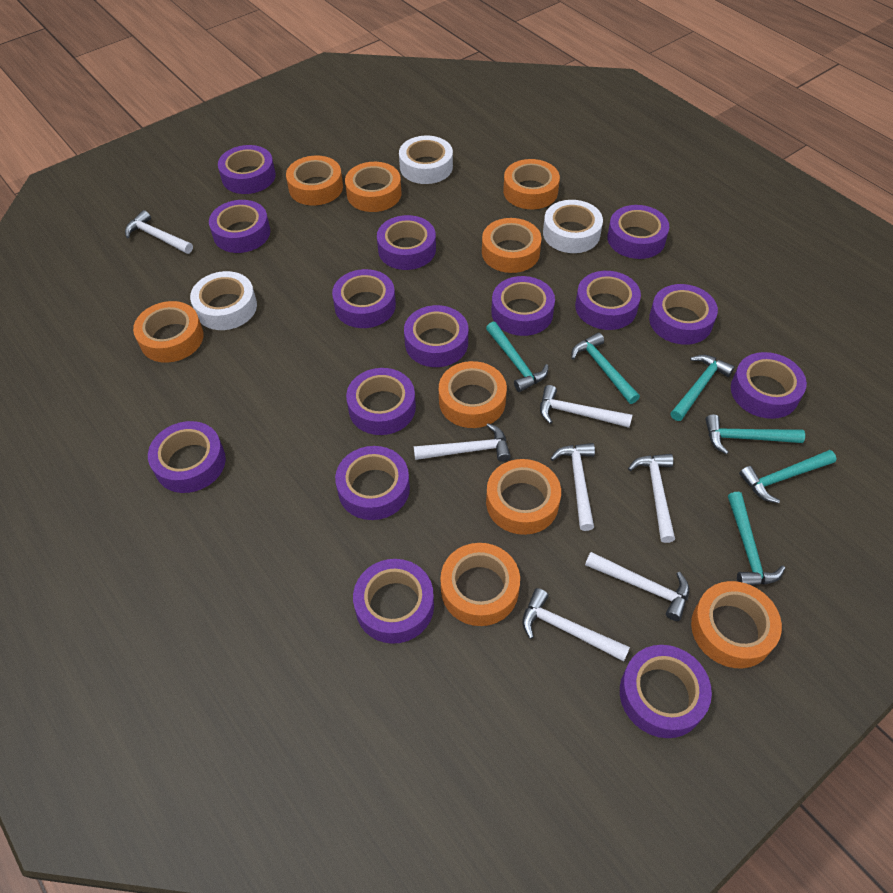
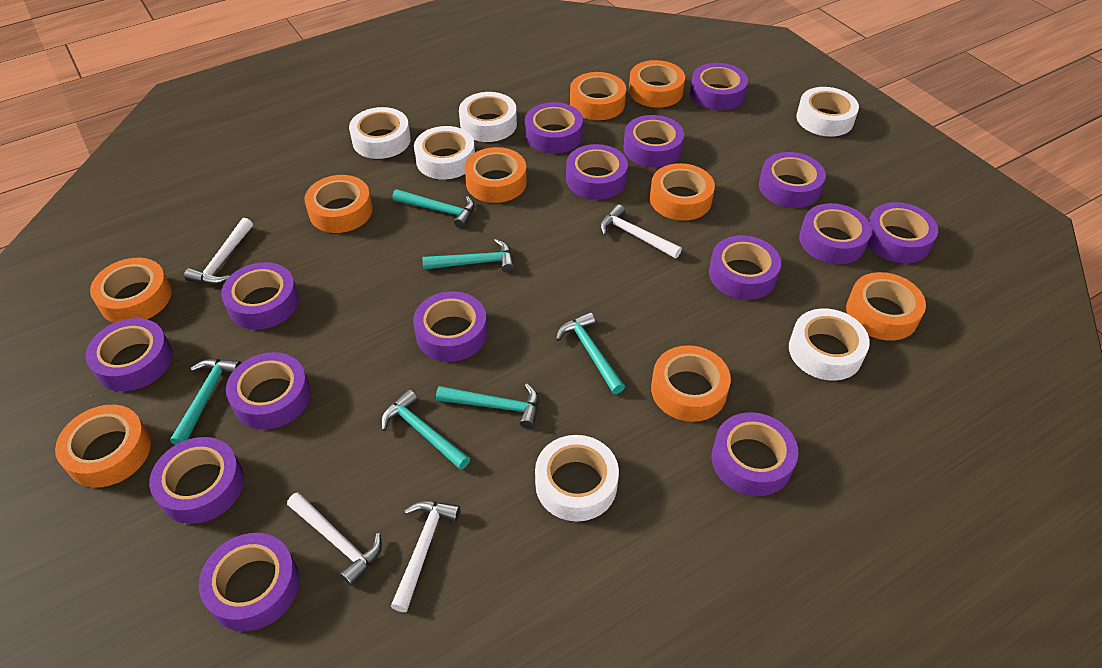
white hammer: [125,210,193,254] [414,423,511,462] [522,588,630,662] [540,385,632,428] [550,443,595,531] [585,552,689,621] [628,454,675,543] = 7 -> [184,218,253,285] [287,492,382,586] [391,501,460,612] [600,204,682,258] = 4
white tape: [190,271,257,330] [399,136,453,184] [543,200,603,253] = 3 -> [349,107,411,159] [414,126,475,179] [459,92,517,142] [535,435,619,522] [789,308,870,381] [796,87,859,137] = 6

